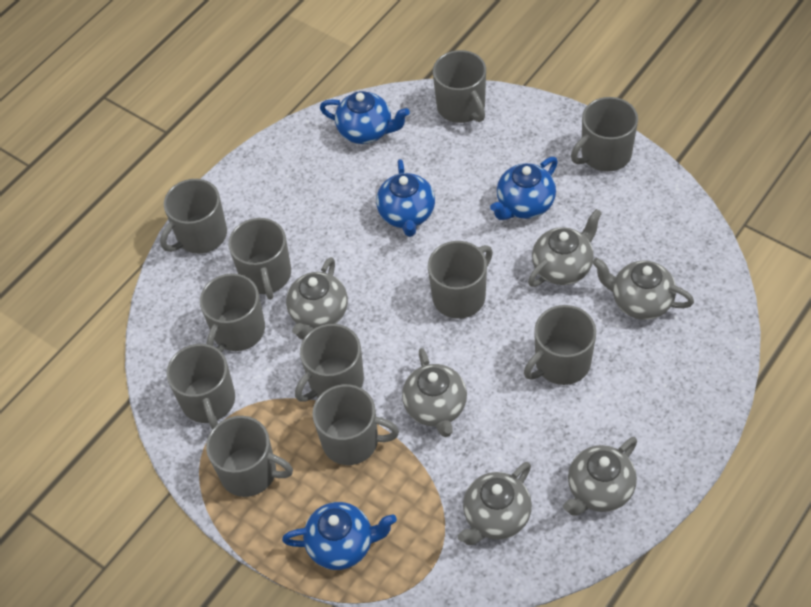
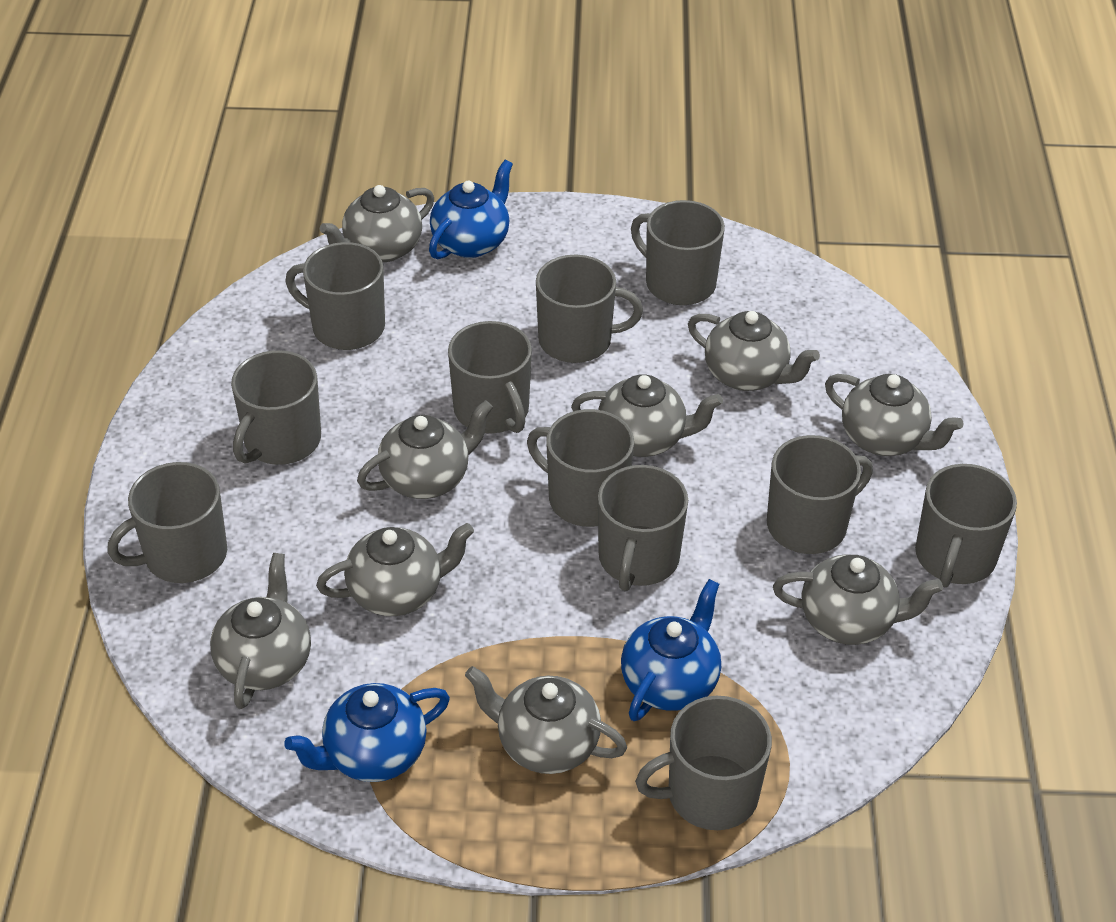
blue teapot: [282,502,397,570] [320,91,410,144] [376,159,435,237] [490,157,558,220] = 4 -> [284,683,450,782] [429,160,513,259] [621,579,721,721] = 3
grey teapot: [286,257,348,339] [402,348,467,437] [458,462,532,545] [528,209,602,287] [563,437,637,516] [592,258,694,320] = 6 -> [210,553,311,709] [316,523,474,616] [319,185,434,262] [357,400,493,499] [465,666,627,774] [571,375,723,457] [688,311,820,391] [773,554,943,645] [825,374,964,456] = 9

